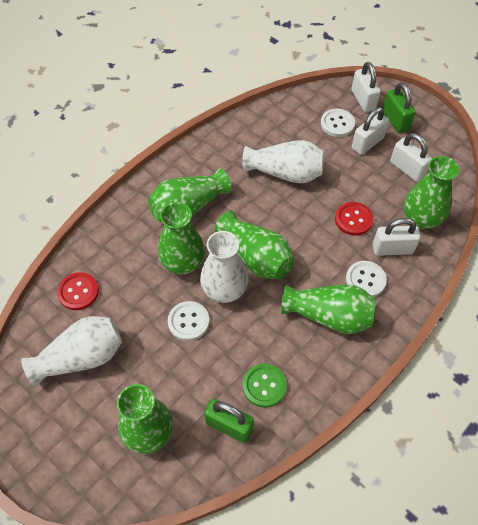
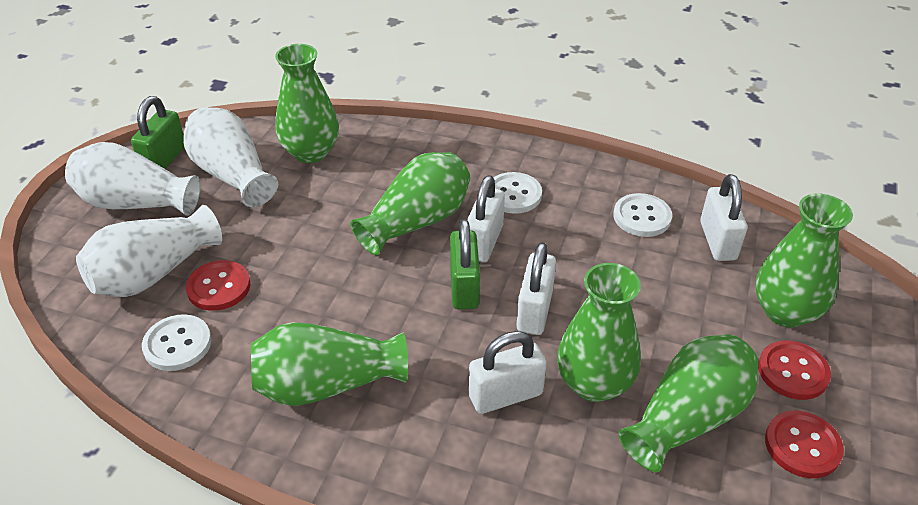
green button: [243,364,287,407] = 1 -> none = 0
red button: [57,272,99,310] [335,202,373,236] = 2 -> [186,260,250,311] [758,340,831,400] [765,411,844,478] = 3

